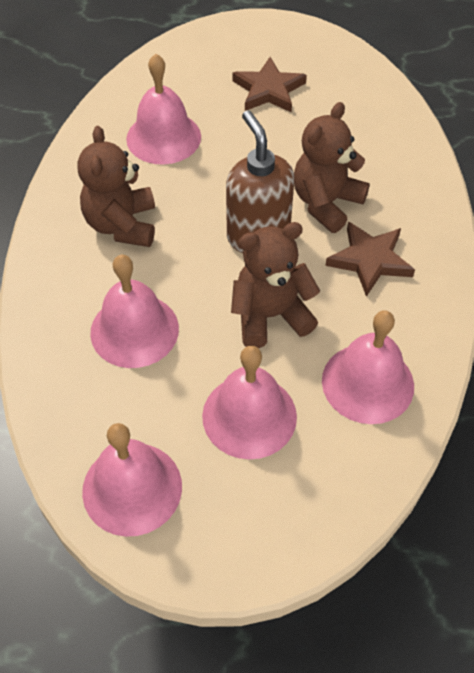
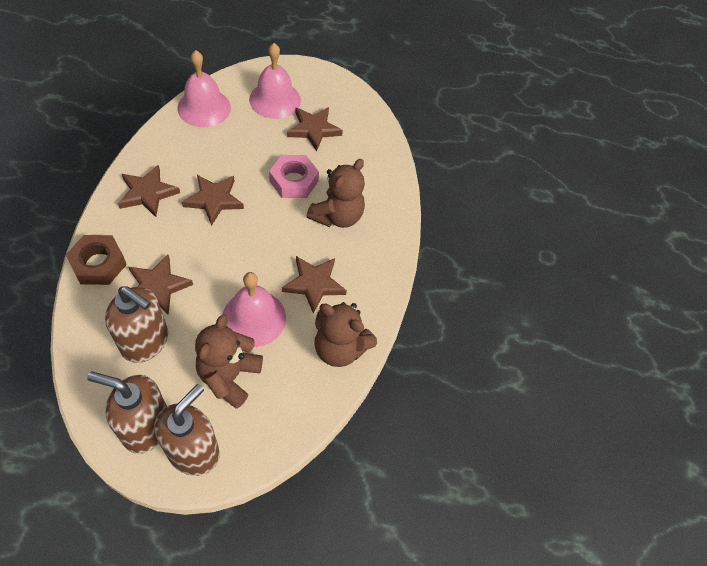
brown nut: none = 0 -> [66,235,127,285] = 1
brown soap dispenser: [226,110,294,253] = 1 -> [87,371,167,454] [105,286,168,363] [154,384,220,476] = 3
brown star: [232,57,307,113] [325,222,415,297] = 2 -> [118,165,180,217] [129,255,193,314] [182,175,244,226] [282,256,347,314] [287,107,343,151] = 5
pink bell: [82,423,182,537] [90,255,179,368] [126,53,201,164] [202,346,297,459] [322,311,414,424] = 5 -> [177,50,231,127] [222,272,286,347] [249,43,301,119] = 3
pink nut: none = 0 -> [269,155,319,198] = 1

